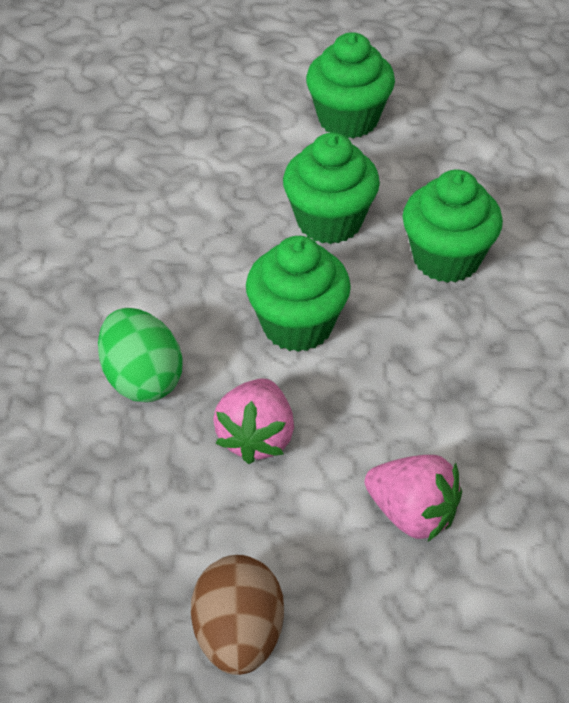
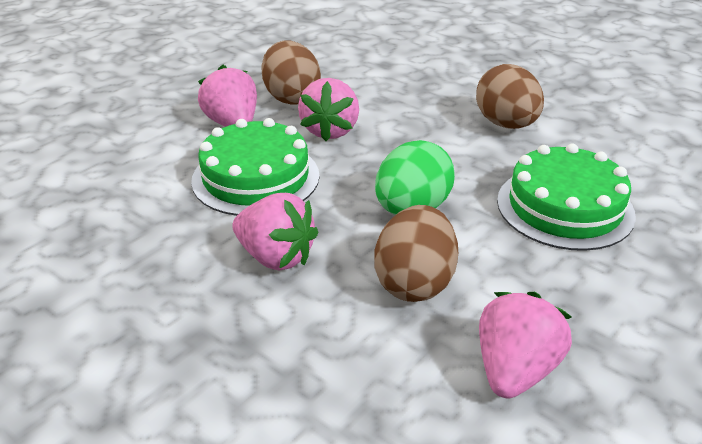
brown egg: [191,555,284,675] = 1 -> [261,41,321,105] [374,205,458,302] [476,64,544,129] = 3
green cake: none = 0 -> [191,118,320,216] [497,144,636,251] = 2
green cupcake: [246,236,351,352] [283,133,380,244] [306,32,395,139] [403,169,503,283] = 4 -> none = 0
pink strawberry: [213,379,294,464] [365,455,462,541] = 2 -> [198,65,257,127] [232,193,318,271] [298,78,359,141] [479,292,572,399] = 4

